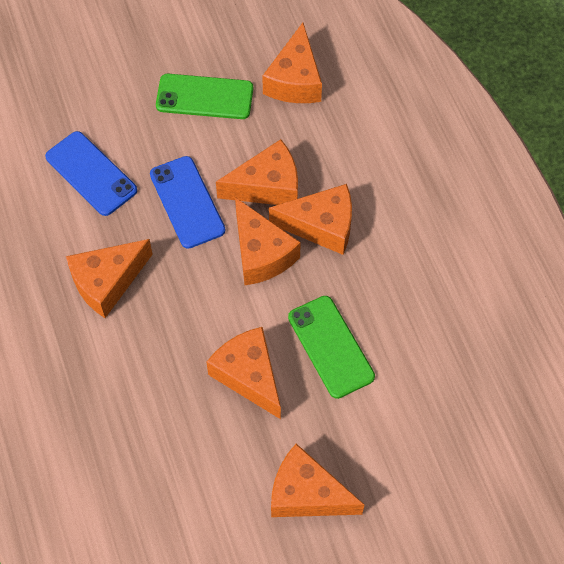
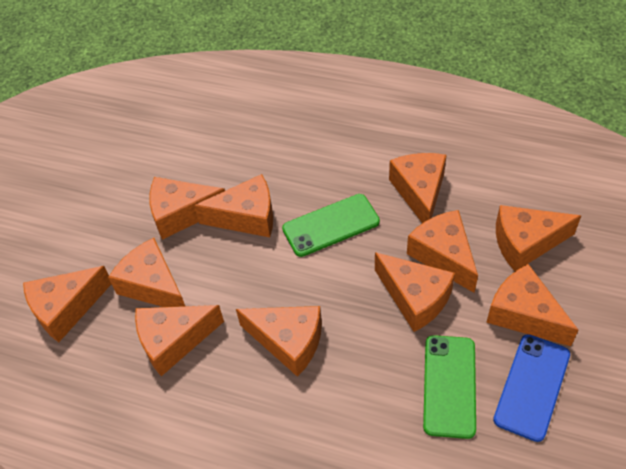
blue phone: [45,131,137,216] [150,156,225,249] = 2 -> [493,334,570,442] = 1
orange cheese: [66,239,153,318] [206,327,281,419] [216,139,298,205] [235,197,301,285] [262,23,322,103] [269,184,352,255] [271,443,364,517] = 7 -> [23,266,111,342] [108,238,185,307] [135,305,224,376] [149,177,225,240] [194,174,273,237] [236,306,322,377] [375,252,455,332] [389,153,447,223] [407,210,478,293] [486,264,578,346] [496,205,581,271] = 11

